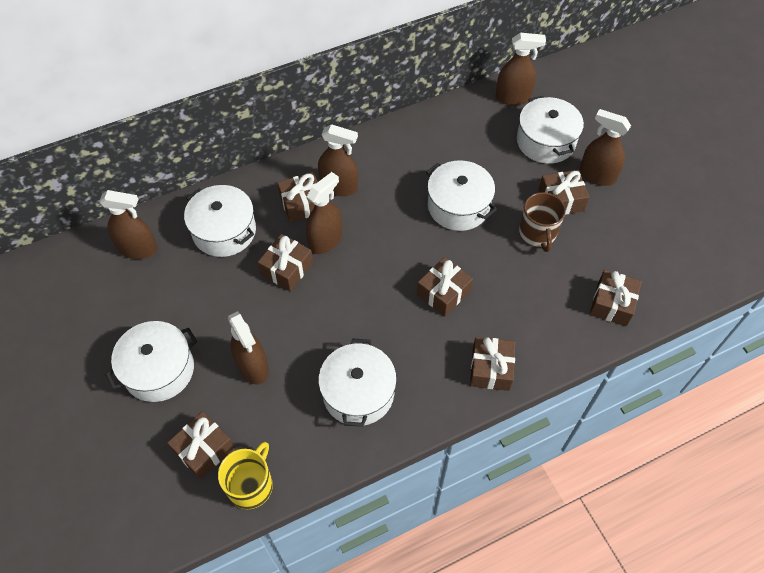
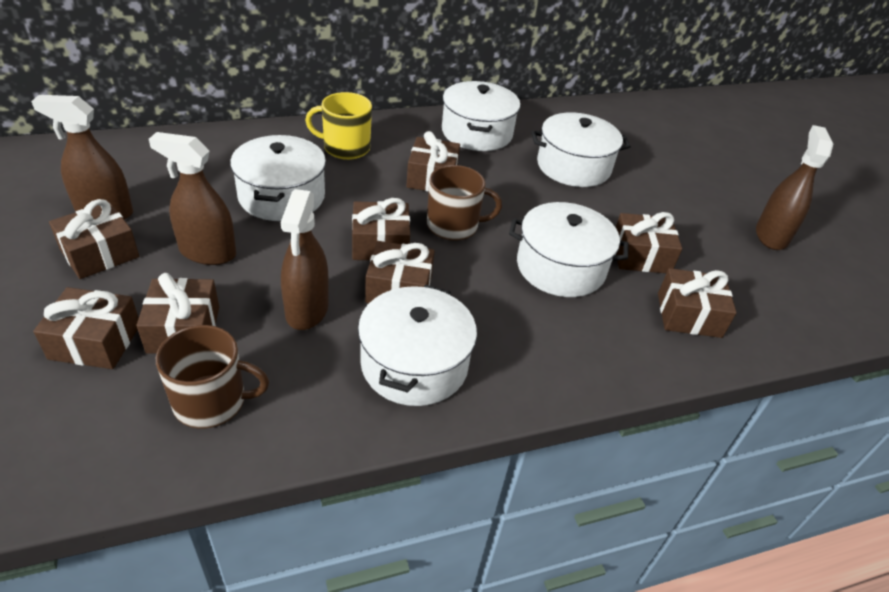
brown gift: [167,411,234,479] [258,234,313,291] [277,172,318,223] [417,257,473,316] [470,337,515,391] [538,170,590,215] [590,270,642,326] = 7 -> [33,287,139,369] [49,199,139,279] [136,273,219,354] [352,198,410,260] [365,241,434,303] [406,131,460,192] [616,212,682,273] [658,268,737,338] = 8
brown mug: [519,192,566,252] = 1 -> [156,325,269,429] [427,165,502,241] = 2
brown spray bottle: [99,190,157,259] [228,311,269,384] [306,172,342,254] [318,124,358,196] [496,33,546,105] [580,109,631,186] = 6 -> [31,95,133,220] [149,132,236,265] [281,189,329,330] [756,125,833,250] = 4

